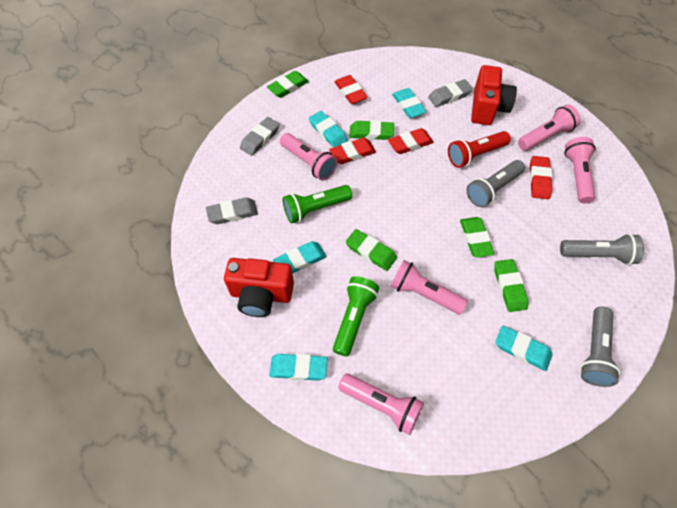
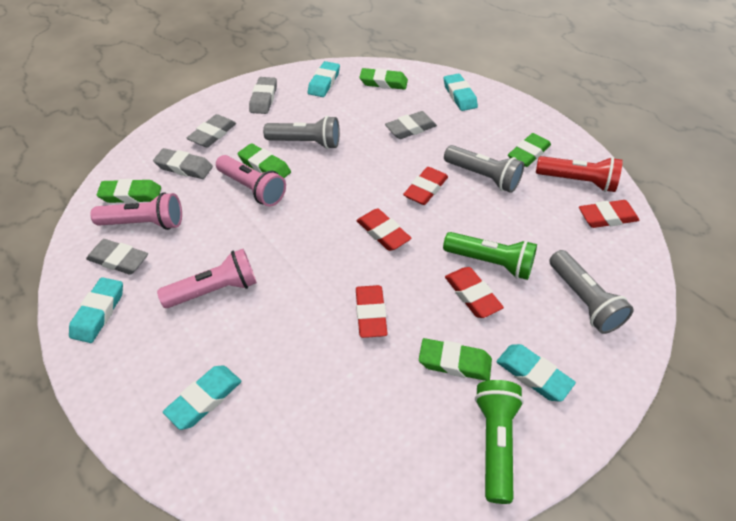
grey eraser: [206,197,258,224] [240,117,280,156] [428,79,473,107] = 3 -> [86,239,148,275] [153,148,213,179] [187,114,236,147] [249,77,277,114] [385,111,437,139] = 5
pink flashlight: [280,133,337,181] [338,373,424,435] [390,260,468,314] [518,105,581,151] [564,137,596,203] = 5 -> [90,192,182,230] [157,249,257,308] [216,155,286,207] = 3
red camera: [224,258,294,317] [471,65,517,125] = 2 -> none = 0
red eraser: [329,138,376,164] [335,75,368,104] [388,128,433,154] [530,156,552,199] = 4 -> [356,208,411,251] [356,285,388,338] [403,167,448,205] [445,267,504,318] [579,200,639,228] = 5

